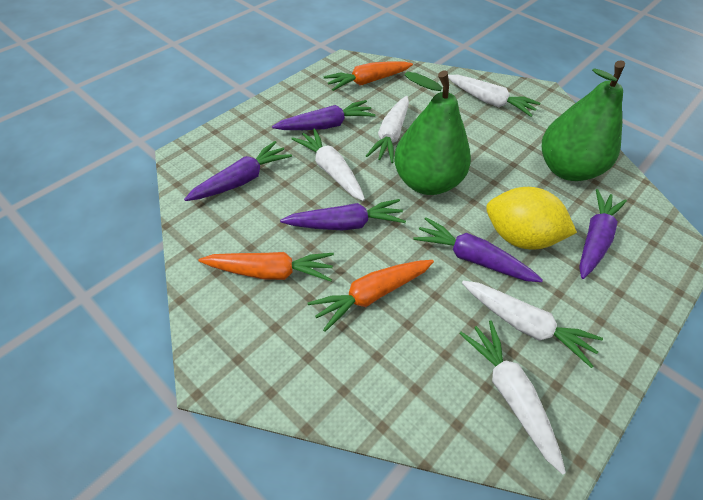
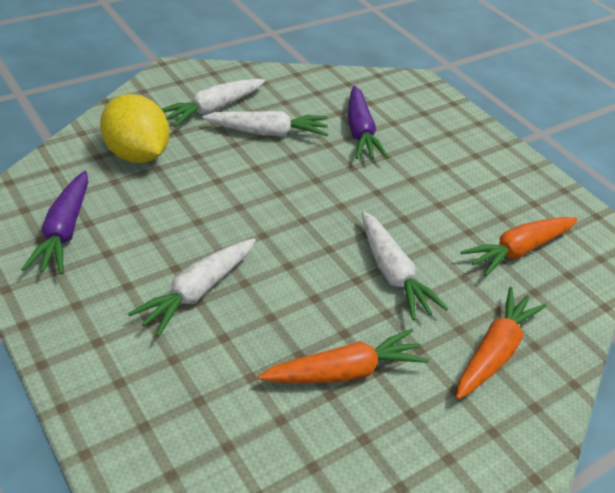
green pear: [394,70,471,195] [542,60,625,181] = 2 -> none = 0
purple carrot: [184,141,292,201] [272,100,375,130] [280,199,406,230] [413,217,543,282] [579,189,627,279] = 5 -> [21,171,88,274] [348,85,389,159] = 2
white carrot: [291,128,365,201] [366,96,409,163] [448,75,540,117] [459,320,566,475] [462,281,603,368] = 5 -> [128,238,256,337] [161,79,265,127] [202,111,328,136] [362,211,448,320] = 4

